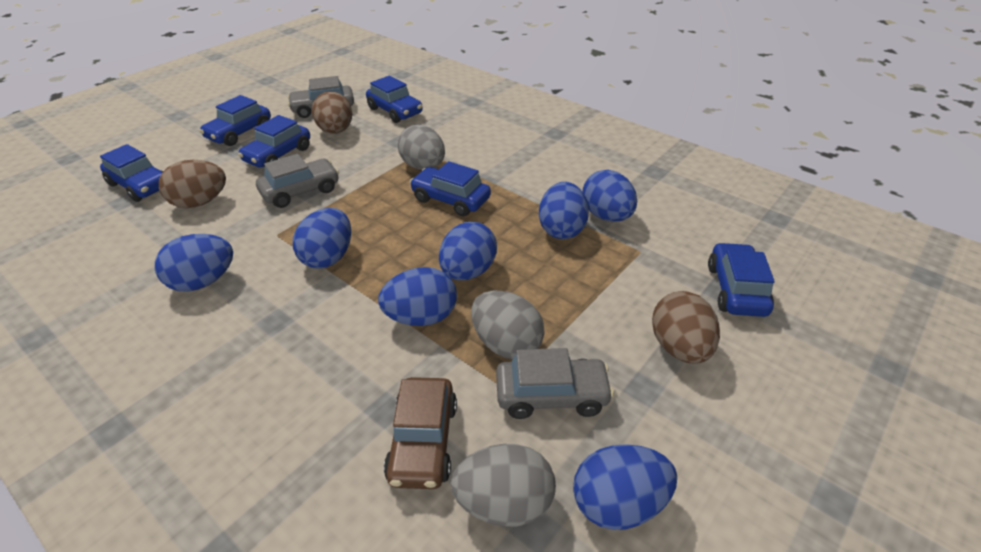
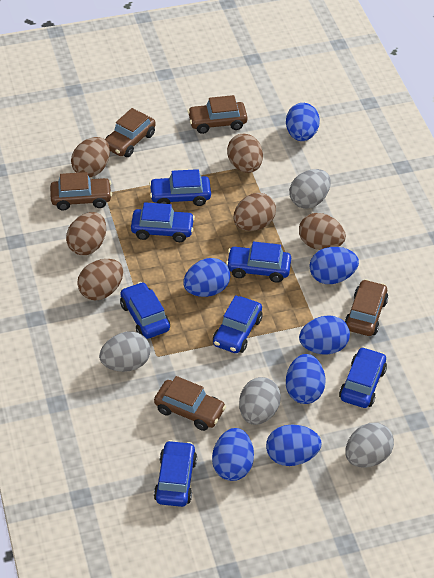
blue car: [100,144,163,202] [199,95,271,146] [238,115,310,168] [366,76,423,123] [410,161,491,217] [708,242,775,317] = 6 -> [120,282,170,339] [131,202,195,242] [149,169,211,206] [154,440,197,507] [213,295,262,353] [226,242,291,283] [339,347,387,408] = 7
brown car: [384,377,457,489] = 1 -> [50,172,112,211] [105,108,156,157] [154,376,226,431] [187,95,247,134] [345,279,388,336] = 5
brown egg: [159,160,226,208] [312,91,352,134] [652,291,720,364] = 3 -> [66,212,106,255] [71,137,110,177] [77,259,123,300] [227,134,263,173] [233,193,276,231] [299,213,346,250] = 6
grey car: [256,154,339,208] [288,76,354,118] [496,348,614,419] = 3 -> none = 0
grey egg: [398,125,445,170] [451,444,556,527] [471,290,545,359] = 3 -> [99,331,150,372] [239,377,281,425] [289,169,331,209] [345,423,394,468] = 4

